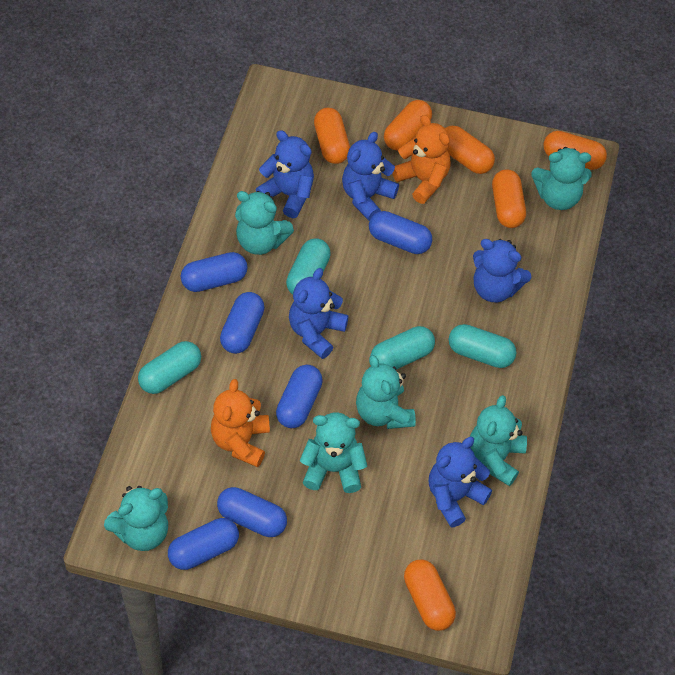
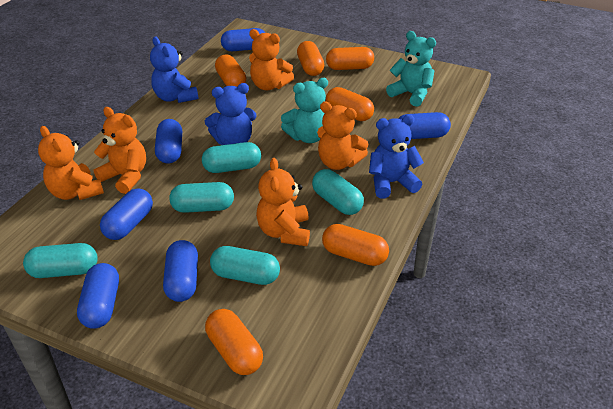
blue teddy bear: [256,130,314,218] [289,268,349,359] [342,132,399,221] [429,437,492,528] [473,239,531,303] = 5 -> [150,37,198,103] [205,83,257,145] [369,114,424,198] = 3
orange teddy bear: [211,379,270,467] [392,115,450,204] = 2 -> [38,126,104,200] [93,107,146,194] [249,29,294,90] [256,158,310,246] [317,101,369,170] = 5
turquoise capsule: [138,341,201,394] [286,238,331,295] [370,326,435,370] [449,324,516,368] = 4 -> [23,243,98,278] [169,182,234,213] [202,142,261,173] [210,246,280,285] [312,169,364,215] = 5
turquoise teddy bear: [104,486,168,551] [235,191,294,255] [300,412,367,493] [356,355,416,429] [470,395,527,486] [531,147,592,210] = 6 -> [281,78,328,143] [386,31,436,107] = 2

